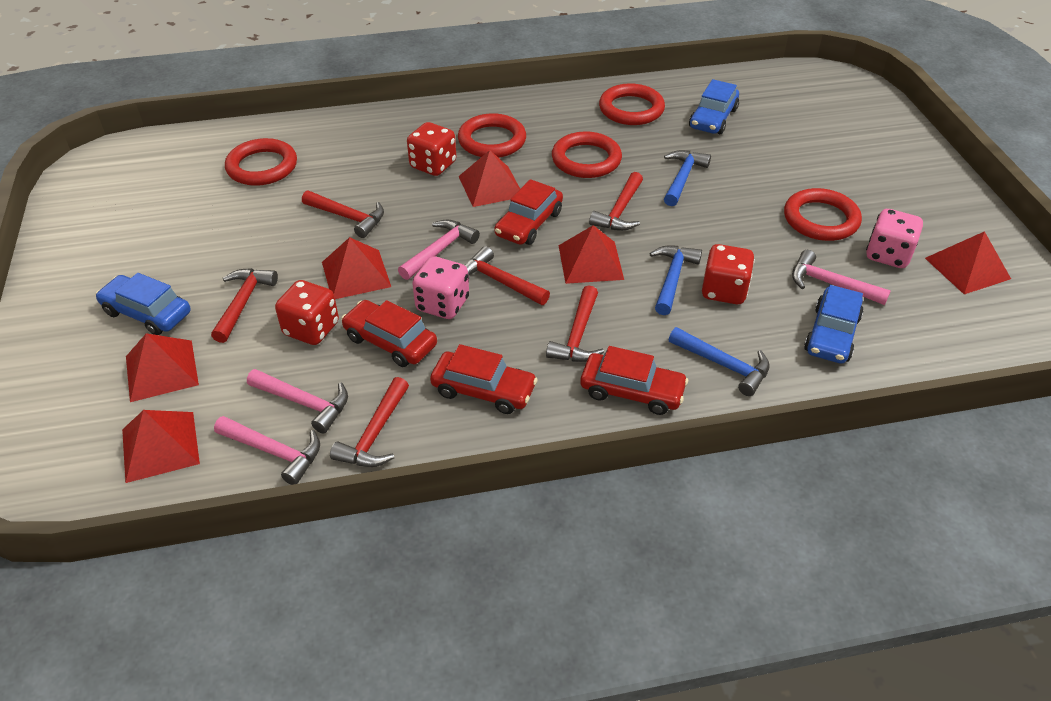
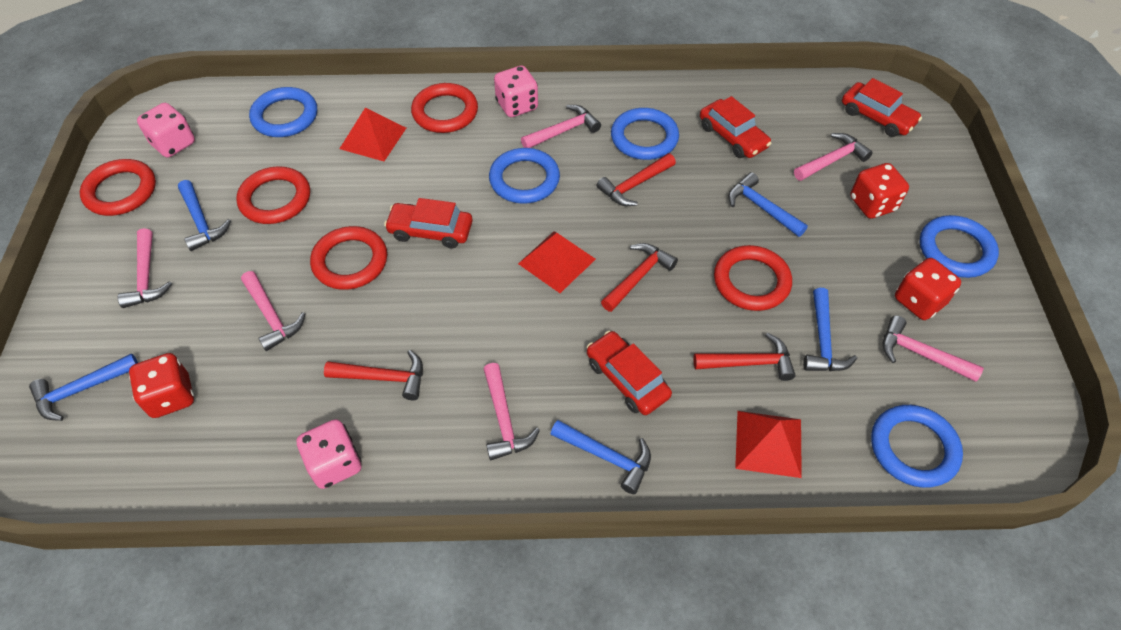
blue car: [96,273,191,335] [689,79,739,134] [804,285,864,364] = 3 -> none = 0
blue hammer: [649,246,702,315] [664,150,711,206] [669,327,770,396] = 3 -> [29,353,138,421] [178,180,231,251] [551,420,651,494] [728,172,808,237] [803,288,857,371] = 5
blue ring: none = 0 -> [249,87,317,137] [489,148,560,204] [611,108,679,160] [871,405,963,488] [920,215,999,278] = 5
pink dice: [412,256,469,319] [866,209,923,268] = 2 -> [137,103,195,158] [297,419,361,489] [494,66,538,117] = 3
pink hammer: [214,416,320,485] [247,369,348,434] [398,220,480,280] [792,250,891,305] = 4 -> [118,228,172,308] [241,271,305,351] [484,363,540,460] [521,105,601,148] [794,133,873,181] [882,316,984,382] = 6
red hammer: [211,268,278,343] [302,190,384,238] [330,377,409,467] [465,246,550,305] [546,285,604,362] [589,172,643,231] = 6 -> [324,350,423,400] [596,153,676,206] [601,243,678,312] [694,333,796,381] = 4
red pyramid: [122,410,200,483] [126,333,199,402] [322,237,391,299] [458,150,520,207] [558,225,624,284] [925,231,1011,294] = 6 -> [339,108,406,161] [518,231,596,293] [735,411,802,478] = 3

